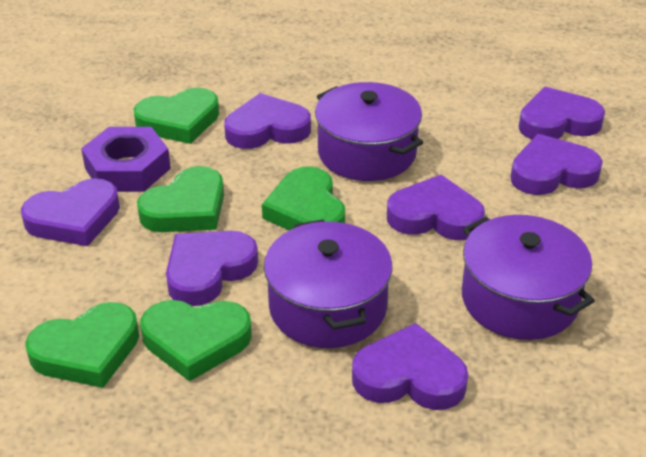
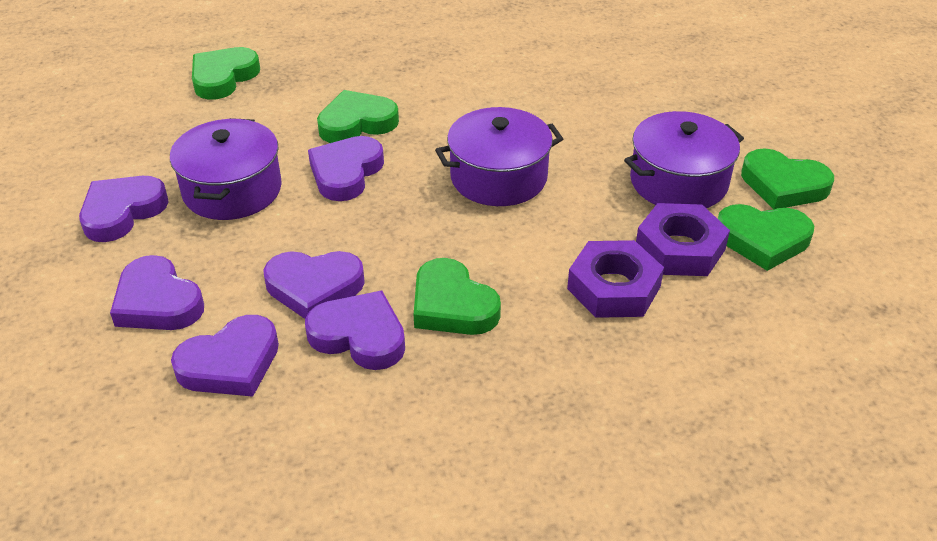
purple heart: [21,178,120,246] [166,231,258,306] [224,93,311,149] [352,323,468,410] [387,175,485,240] [510,134,603,195] [519,87,605,140] = 7 -> [79,176,169,242] [110,255,204,330] [171,315,279,397] [263,251,365,319] [305,290,405,370] [308,136,384,201] = 6
purple nut: [81,127,171,192] = 1 -> [567,240,664,318] [636,203,730,276] = 2

